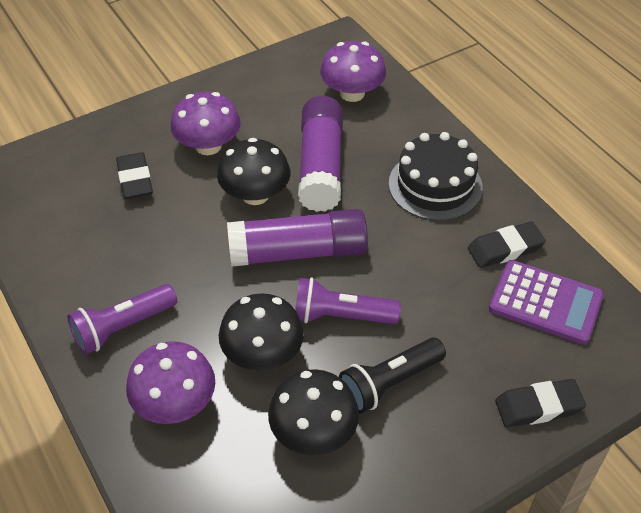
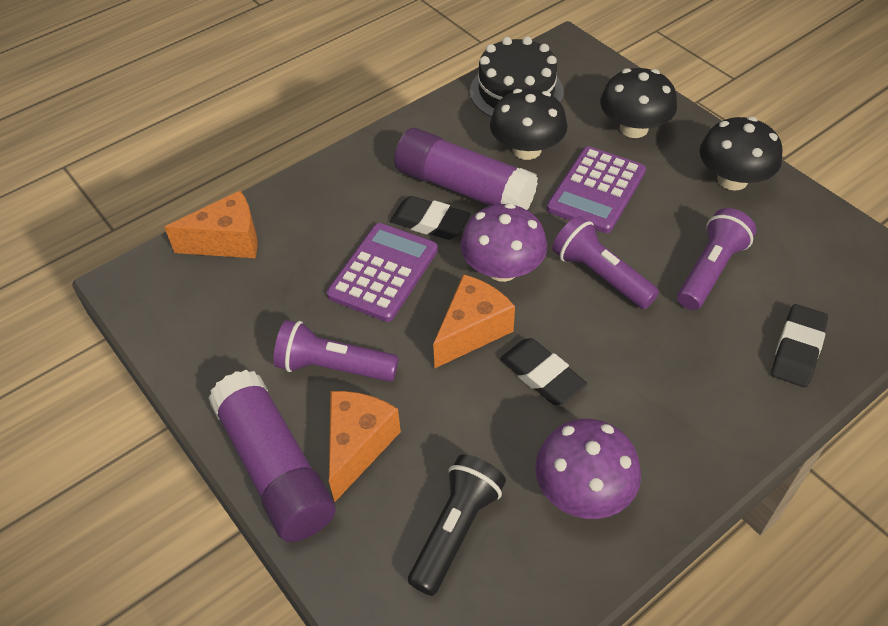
orange cheese: none = 0 -> [164,191,257,258] [329,391,401,502] [433,274,515,368] = 3
purple calculator: [489,260,604,345] = 1 -> [327,223,438,322] [547,146,646,233] = 2
purple flashlight: [67,284,177,355] [295,277,401,324] = 2 -> [273,320,399,382] [552,216,659,309] [677,208,756,310] = 3
purple mushroom: [126,341,215,424] [171,92,241,155] [320,41,386,102] = 3 -> [461,203,547,282] [535,419,641,519] = 2

